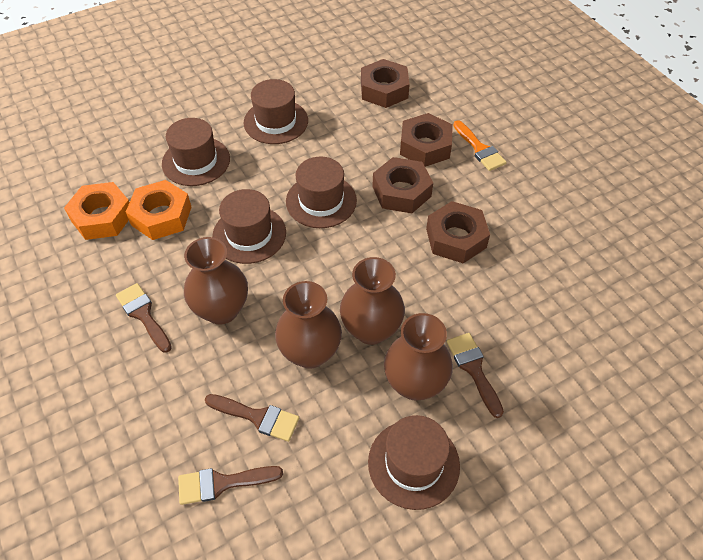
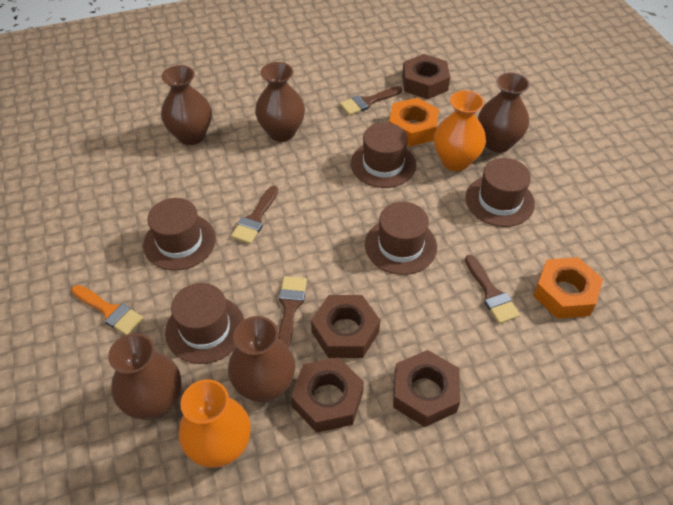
brown vase: [184,237,248,325] [275,281,342,369] [340,257,405,345] [384,313,453,400] = 4 -> [108,333,181,420] [161,65,212,145] [228,316,295,402] [255,62,305,142] [478,72,530,152] = 5
orange vase: none = 0 -> [179,380,251,468] [434,90,486,171] = 2

